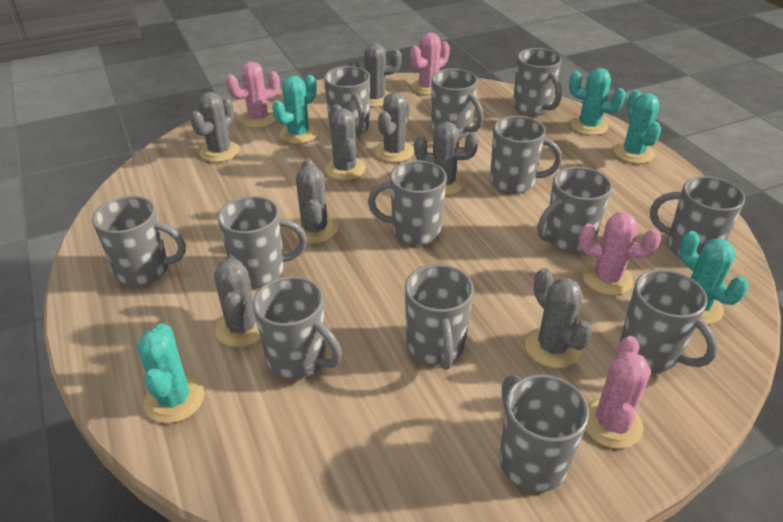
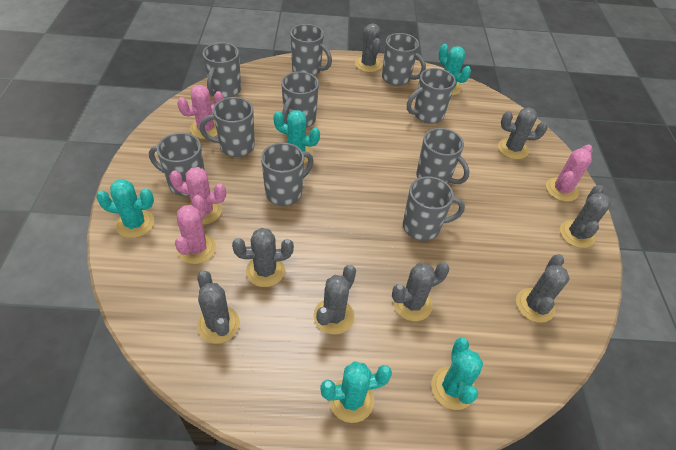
grey mug: [92,196,186,286] [218,196,307,286] [253,276,342,379] [324,66,370,136] [368,160,447,245] [405,264,474,370] [432,68,484,139] [490,116,562,194] [499,374,589,492] [513,48,562,116] [537,167,612,253] [620,269,718,371] [650,176,745,259] = 13 -> [149,133,204,196] [200,97,255,157] [203,42,241,98] [261,143,314,206] [282,72,319,128] [290,24,332,76] [382,33,426,86] [403,176,465,241] [407,68,456,124] [416,128,470,184] = 10

